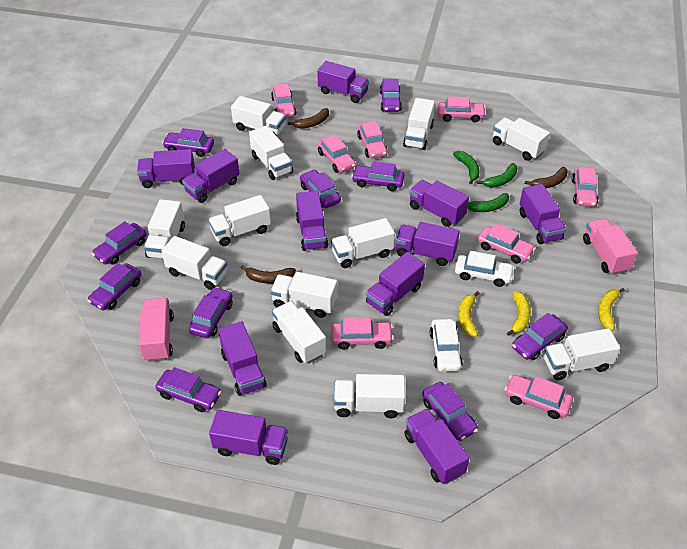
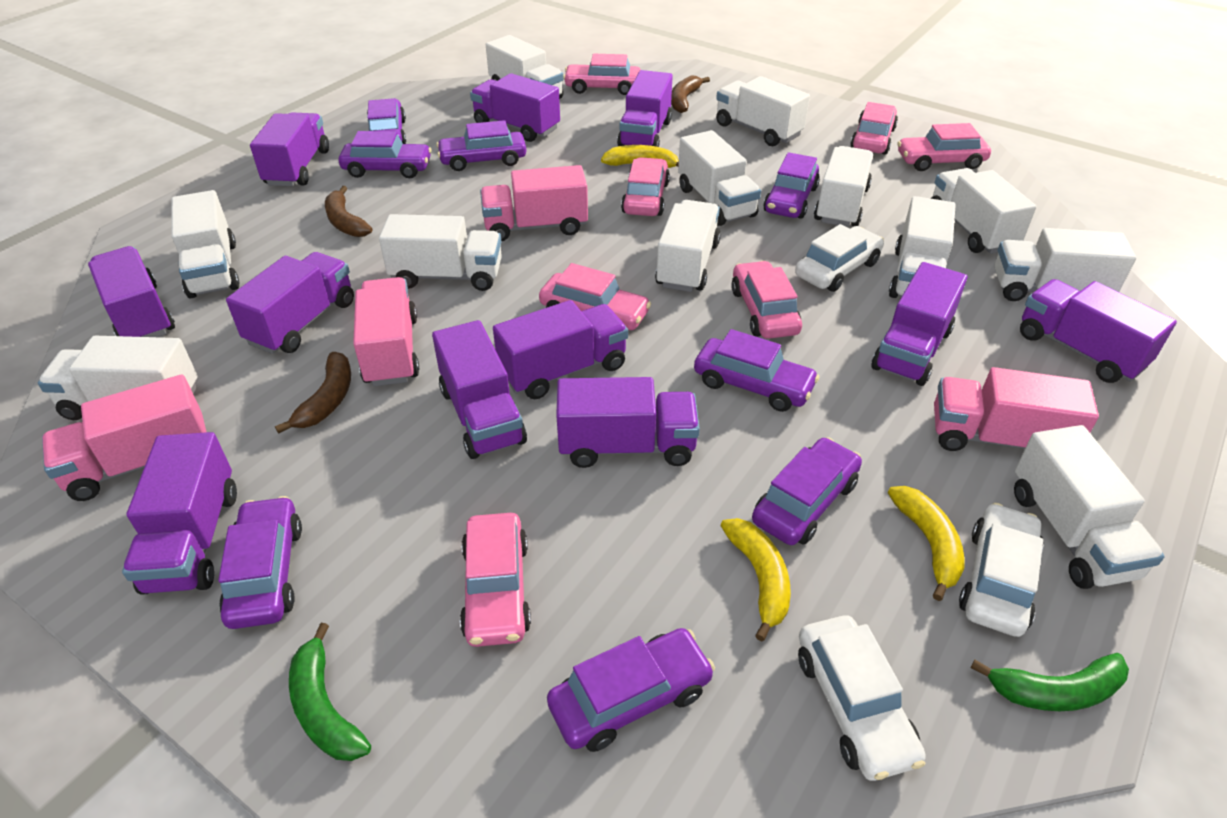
green banana: [453,151,479,184] [468,193,509,212] [477,163,518,187] = 3 -> [289,623,371,761] [970,653,1129,711] = 2
pink car: [271,83,297,117] [317,134,356,173] [332,317,394,349] [357,121,388,158] [437,97,486,122] [477,223,535,264] [505,375,573,419] [571,167,598,207] = 8 -> [460,513,531,647] [539,263,651,330] [563,54,641,95] [621,157,670,216] [731,261,802,339] [850,102,898,155] [897,123,991,171] = 7
pink truck: [139,298,174,362] [583,218,638,275] = 2 -> [42,375,207,501] [353,277,419,386] [480,165,588,241] [934,367,1099,451] = 4
purple car: [87,263,141,310] [92,221,147,265] [155,367,221,412] [162,128,214,157] [189,287,233,338] [300,169,341,208] [351,161,405,191] [380,79,402,112] [422,382,478,441] [512,313,568,360] = 10 -> [218,496,302,629] [339,131,432,178] [367,98,406,144] [436,120,526,171] [547,628,715,752] [694,329,819,412] [752,437,862,545] [763,152,820,219] = 8
white car: [429,319,463,372] [455,251,515,287] = 2 -> [795,224,884,292] [798,615,926,781] [959,503,1044,637] = 3

